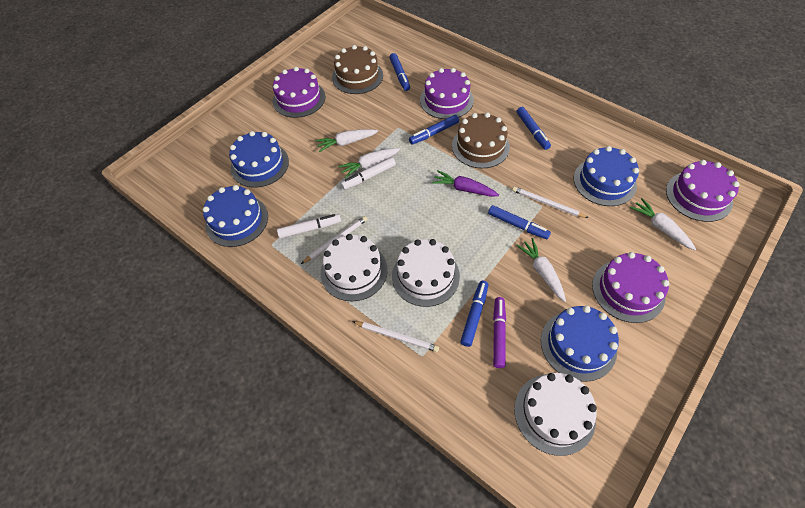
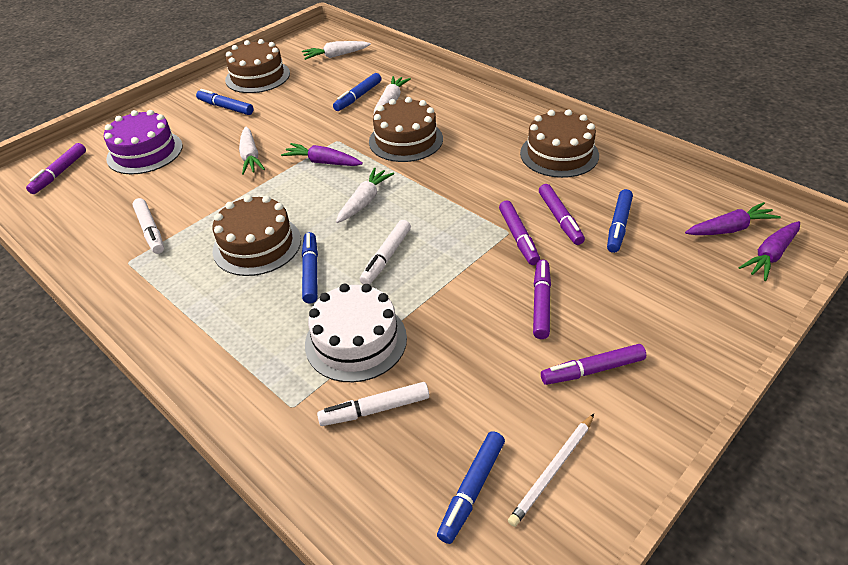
blue cake: [203,185,268,247] [229,131,289,188] [541,306,619,382] [574,146,639,206] = 4 -> none = 0
brown cake: [332,45,383,94] [452,113,510,168] = 2 -> [213,195,301,276] [225,39,290,93] [369,97,443,162] [520,109,599,178] = 4
purple cake: [273,67,325,118] [420,68,474,119] [592,252,670,323] [666,160,740,222] = 4 -> [104,110,183,174] = 1
purple carrot: [432,170,499,197] = 1 -> [281,143,363,166] [685,202,781,235] [739,221,800,281] = 3
purple marker: [493,297,506,368] = 1 -> [26,143,86,194] [499,200,540,265] [533,260,551,339] [539,184,585,245] [541,344,646,385] = 5
white cake: [321,234,388,301] [392,239,460,307] [514,373,597,456] = 3 -> [305,283,407,382] = 1
white marker: [277,214,341,238] [341,157,396,190] = 2 -> [132,198,164,254] [317,382,429,426] [360,220,411,285] = 3
white pencil: [301,216,368,264] [352,321,439,352] [512,187,589,218] = 3 -> [508,414,594,527] = 1

